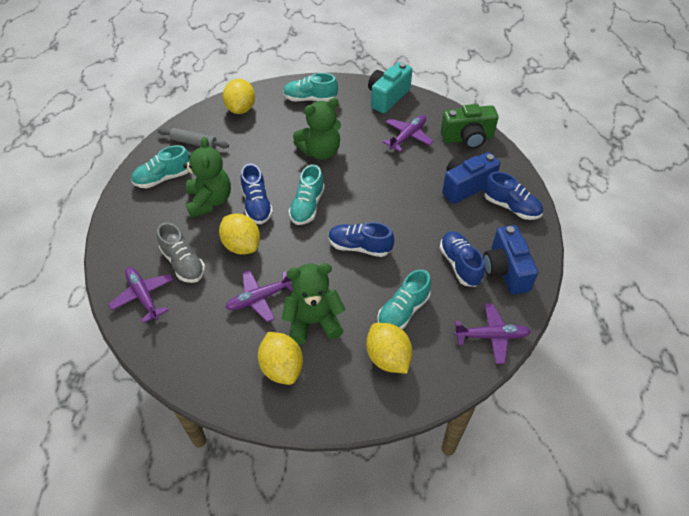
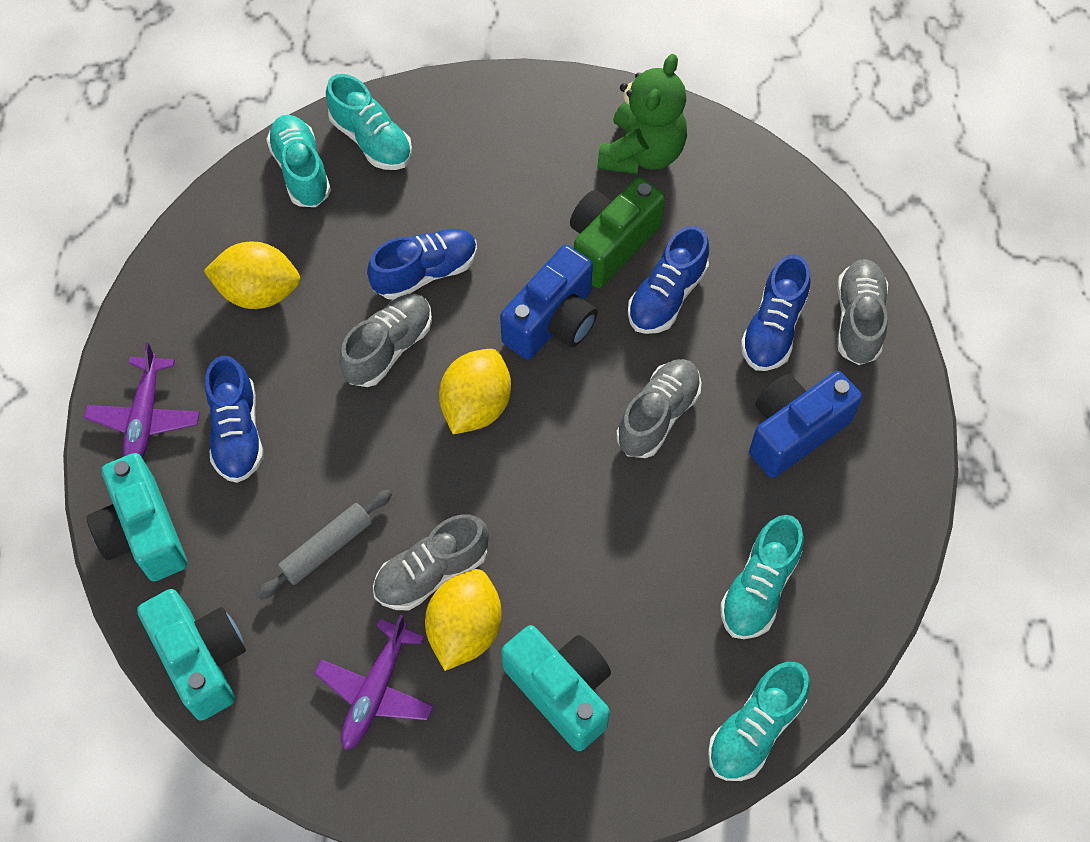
green teddy bear: [183,137,231,218] [282,263,346,345] [293,98,341,160] = 3 -> [598,54,687,174] = 1
grey shoe: [157,222,205,283] = 1 -> [339,294,432,387] [373,514,489,611] [616,359,701,458] [837,259,888,365] = 4
purple plane: [109,267,173,323] [225,270,293,322] [383,115,433,152] [454,303,531,364] = 4 -> [84,343,200,459] [315,615,433,750] = 2
turquoise camera: [368,62,413,113] = 1 -> [87,453,187,581] [137,589,246,721] [501,625,611,751] = 3
yellow lemon: [219,213,260,255] [223,79,255,114] [258,332,303,385] [366,323,412,374] = 4 -> [204,242,300,309] [425,569,502,671] [439,349,511,434] = 3

